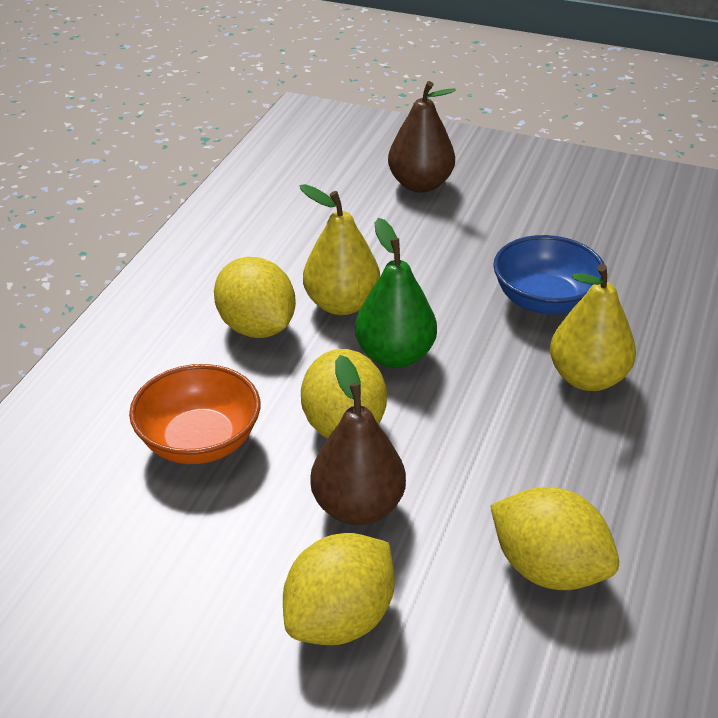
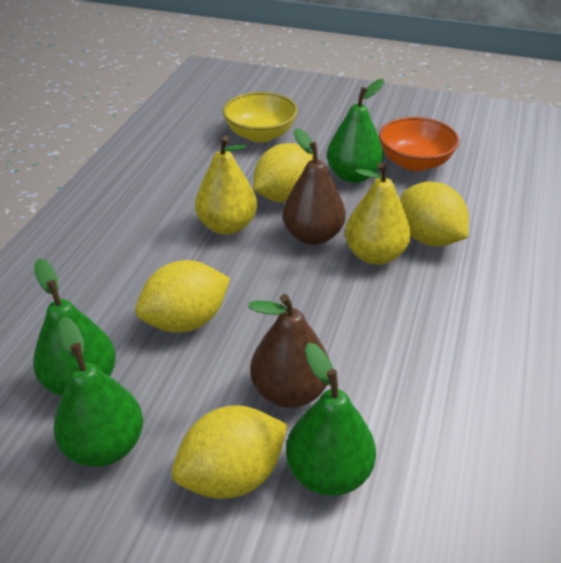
blue bowl: [493,235,604,314] = 1 -> none = 0
green pear: [355,218,437,368] = 1 -> [33,259,116,396] [54,317,143,467] [286,343,376,496] [327,79,384,183] = 4
yellow bowl: none = 0 -> [222,92,298,143] = 1

